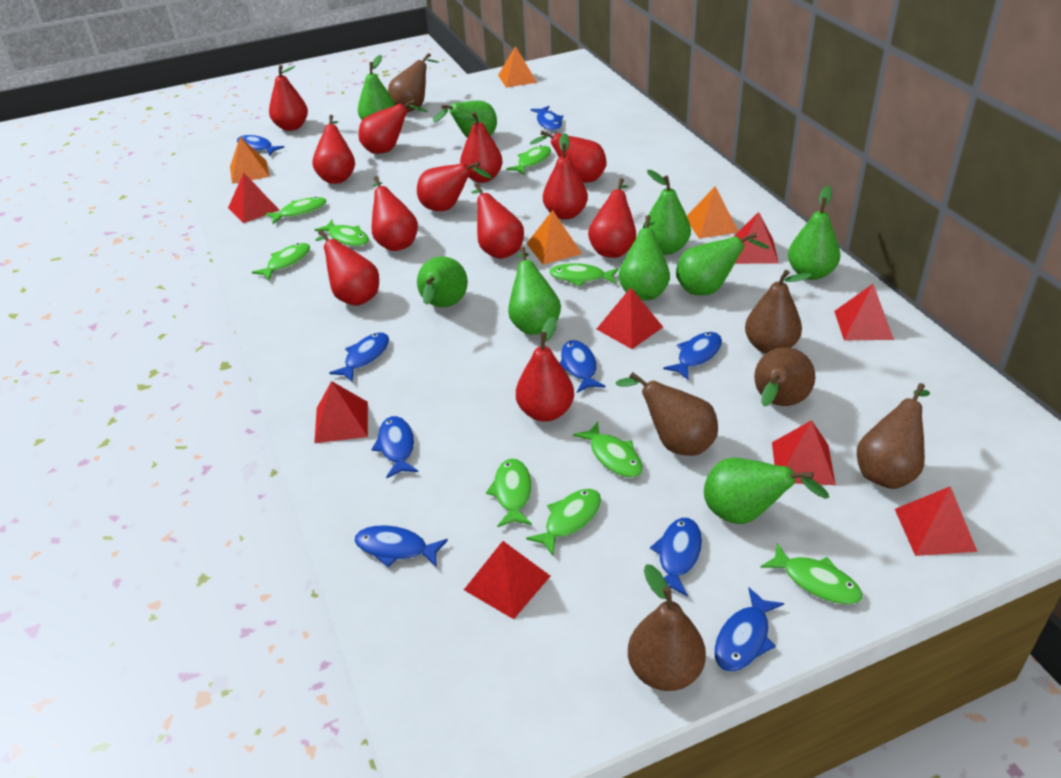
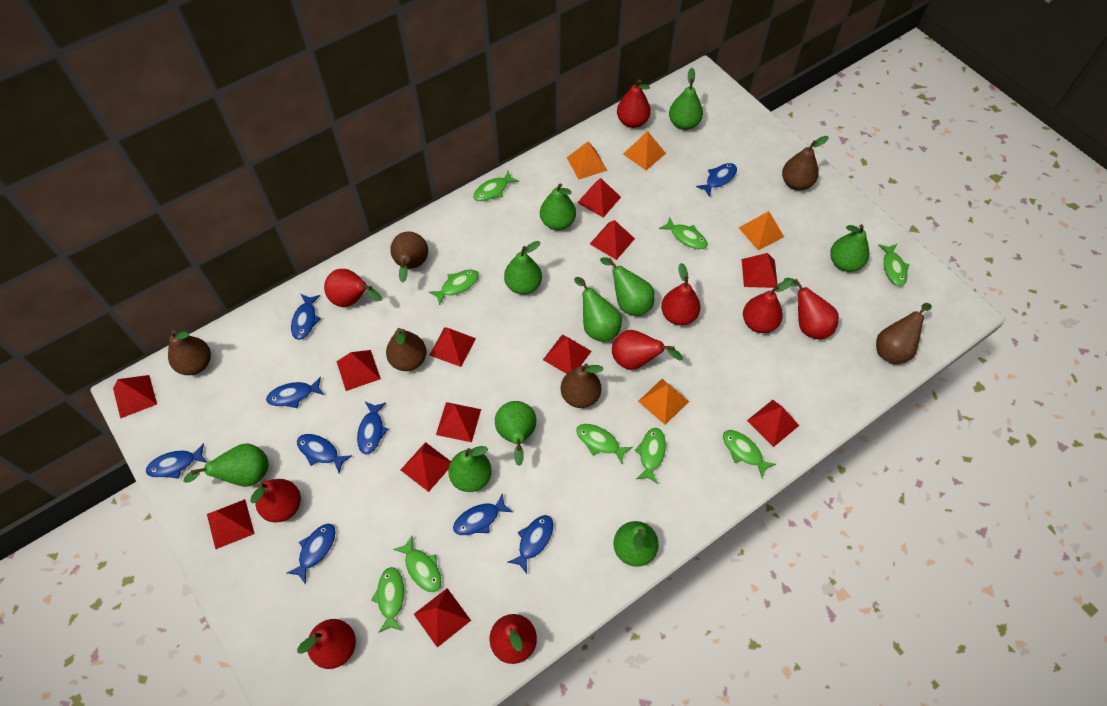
green pear: [358,55,395,120] [417,256,468,307] [433,100,497,138] [508,247,561,335] [618,215,670,300] [643,170,691,255] [676,232,770,295] [704,458,829,524] [788,186,840,280] = 9 -> [183,443,268,487] [448,446,492,492] [495,401,536,466] [504,241,542,294] [540,183,576,230] [574,277,622,342] [600,257,655,316] [613,521,659,567] [669,68,703,130] [830,224,869,272] = 10
red pear: [269,65,308,131] [312,115,355,184] [315,230,379,306] [359,99,428,154] [372,176,418,251] [417,162,492,211] [456,112,503,183] [471,183,524,259] [516,316,574,422] [530,131,607,183] [543,133,588,220] [588,178,636,258] = 12 -> [250,479,301,522] [297,619,356,669] [324,269,382,307] [489,614,537,664] [612,330,683,370] [617,79,651,128] [661,263,701,325] [743,280,792,333] [784,278,839,339] = 9
red pyramid: [228,173,279,223] [314,381,368,443] [464,541,550,619] [597,288,663,349] [733,212,779,264] [772,420,836,485] [834,284,894,340] [895,486,977,556] = 8 -> [113,375,157,419] [207,499,255,549] [337,350,381,391] [401,442,451,492] [414,588,471,648] [430,327,476,367] [436,402,481,442] [543,334,591,374] [577,178,621,218] [590,220,635,260] [742,253,778,288] [747,400,799,447] = 12

